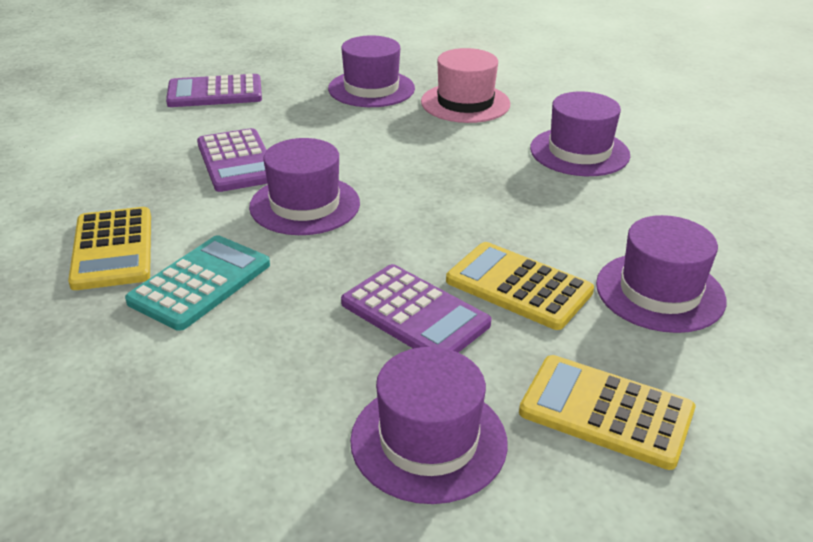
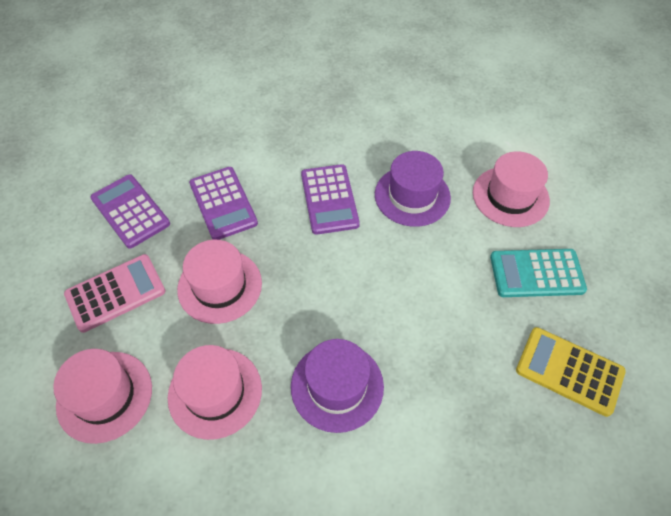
pink calculator: none = 0 -> [64,254,166,333] = 1
pink hat: [421,48,510,123] = 1 -> [53,349,152,444] [168,345,262,440] [177,240,262,324] [473,151,550,227] = 4
purple hat: [249,138,360,235] [328,35,415,107] [350,347,508,504] [530,92,630,176] [596,215,726,333] = 5 -> [291,339,384,433] [375,151,451,227] = 2
yellow calculator: [68,207,151,290] [446,242,594,330] [519,355,695,470] = 3 -> [516,327,626,417] = 1

